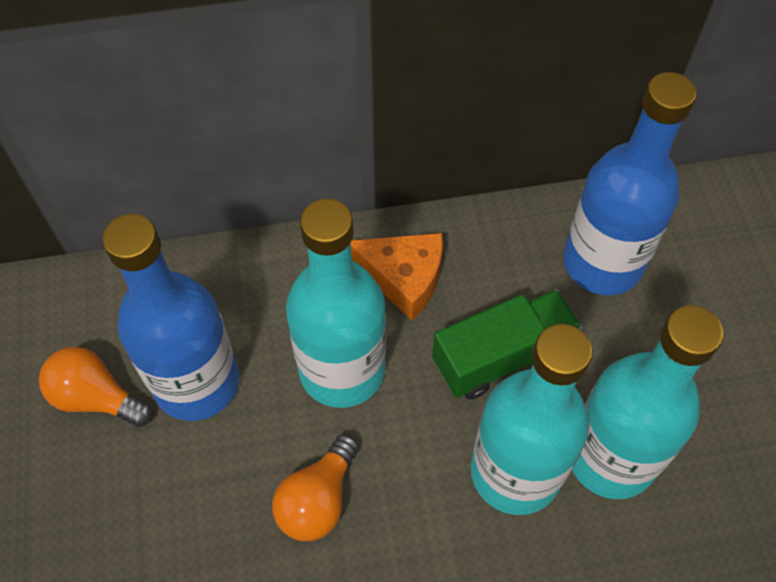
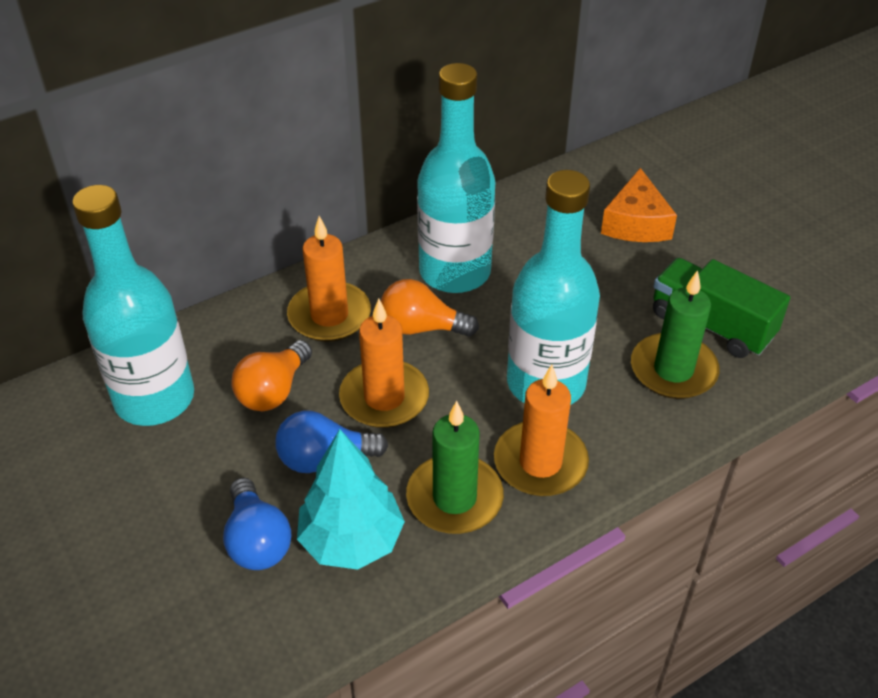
blue bottle: [102,214,239,421] [563,72,697,295] = 2 -> none = 0
blue light bulb: none = 0 -> [223,478,292,570] [275,411,388,473] = 2
green candle: none = 0 -> [406,401,504,534] [631,270,720,399] = 2
orange candle: none = 0 -> [287,216,371,342] [339,299,429,428] [494,365,589,496] = 3
turquoise tree: none = 0 -> [297,429,405,570] = 1

